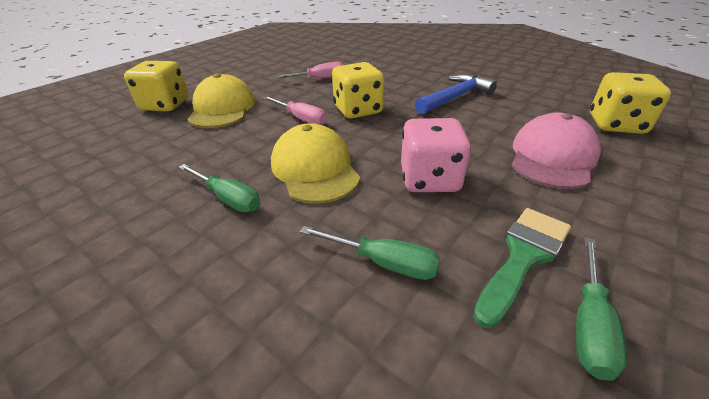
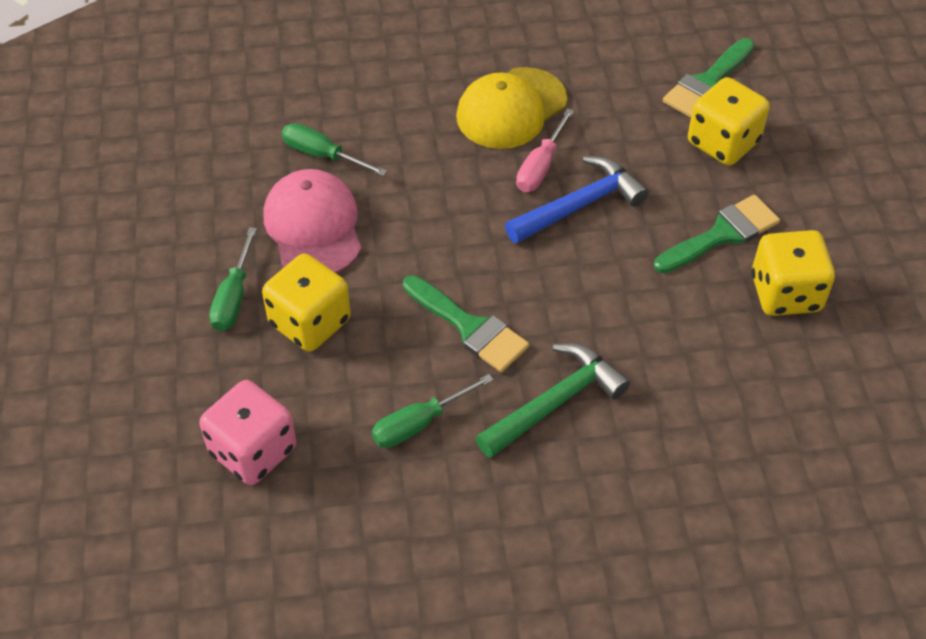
green brush: [473,208,571,328] = 1 -> [403,275,529,372] [654,195,780,273] [663,38,754,118] = 3
green hammer: none = 0 -> [476,343,630,458] = 1
pink screwdriver: [264,96,326,125] [275,62,343,78] = 2 -> [516,108,574,192] = 1
yellow cap: [187,73,255,128] [271,123,360,203] = 2 -> [456,67,567,149] = 1

